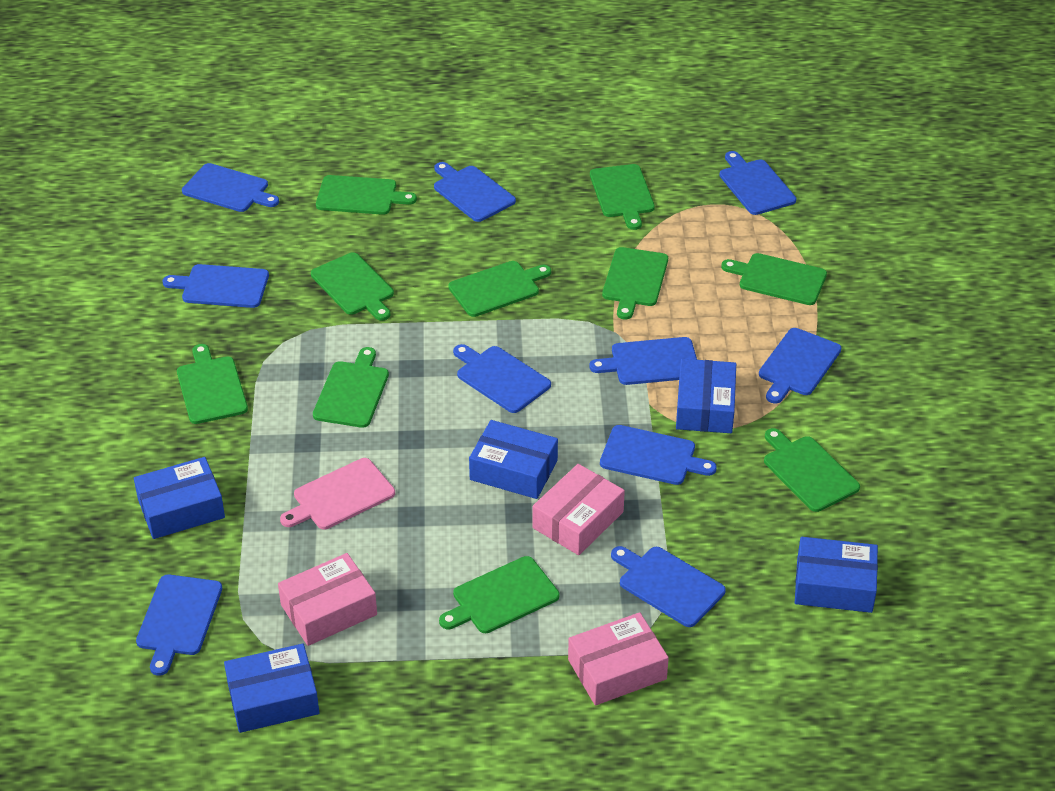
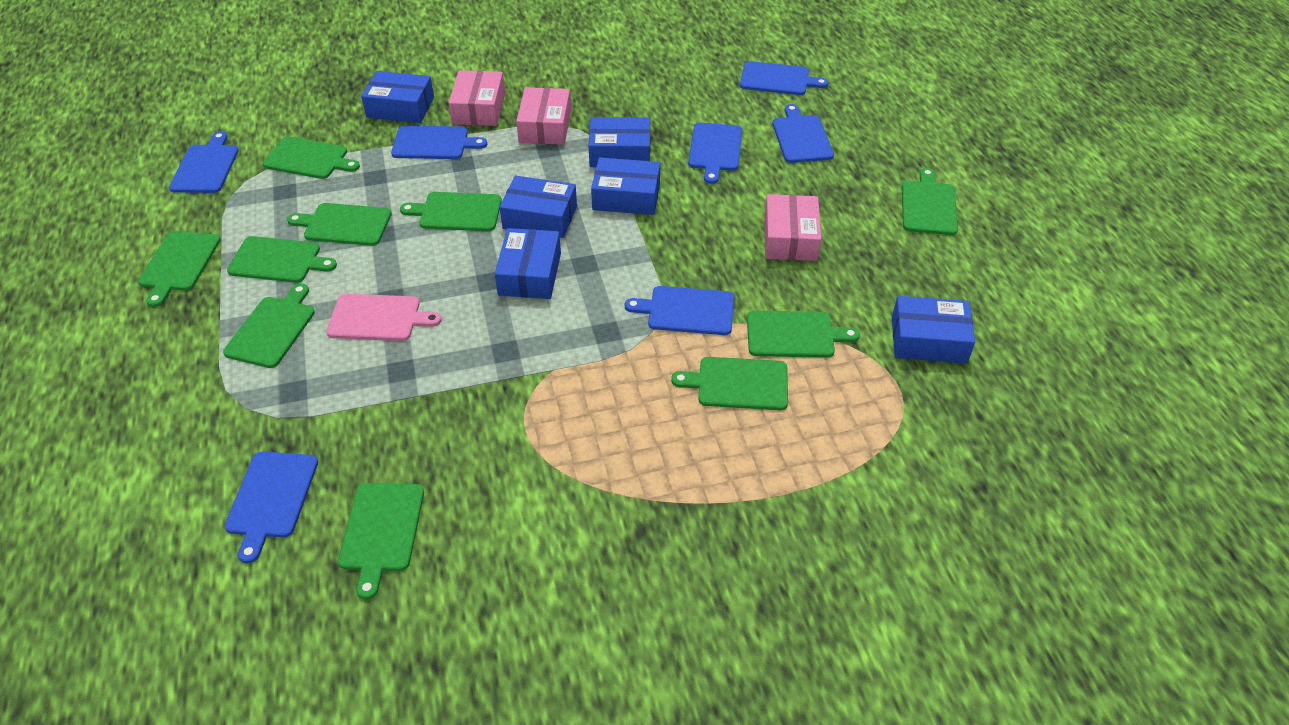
blue box: [134,457,225,539] [224,644,319,733] [469,420,558,499] [676,359,736,433] [795,537,878,613] = 5 -> [361,71,434,123] [495,228,561,299] [500,176,577,238] [589,117,650,167] [591,157,660,215] [892,296,975,364] = 6
blue cutting board: [136,574,222,676] [163,264,269,308] [182,163,279,212] [434,162,516,222] [453,344,551,413] [589,337,697,385] [600,425,717,485] [611,546,726,627] [719,151,796,215] [759,328,841,404] = 10 -> [169,131,239,193] [225,451,318,564] [391,126,487,159] [625,286,734,335] [688,123,742,184] [740,61,829,95] [772,104,834,163] = 7

